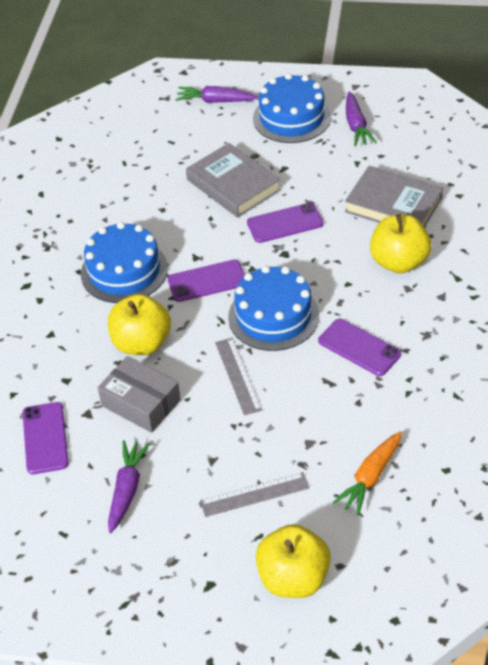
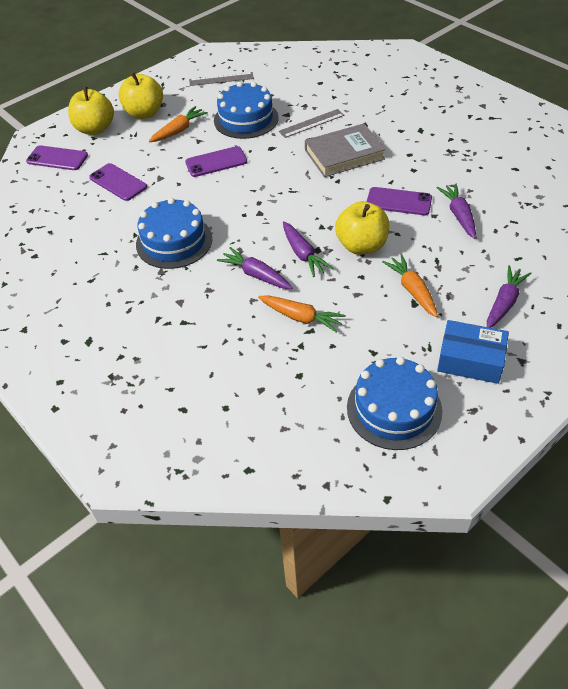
blue box: none = 0 -> [437,320,509,384] = 1
grey book: [186,143,281,218] [345,166,443,228] = 2 -> [305,123,386,177] = 1
grey box: [98,356,181,433] = 1 -> none = 0
orange carrot: [333,431,402,515] = 1 -> [149,106,208,142] [258,295,346,333] [382,254,438,317] = 3
purple carrot: [108,440,150,533] [175,86,258,103] [346,91,377,147] = 3 -> [217,247,292,289] [283,221,333,277] [437,184,476,239] [487,265,531,328] = 4

